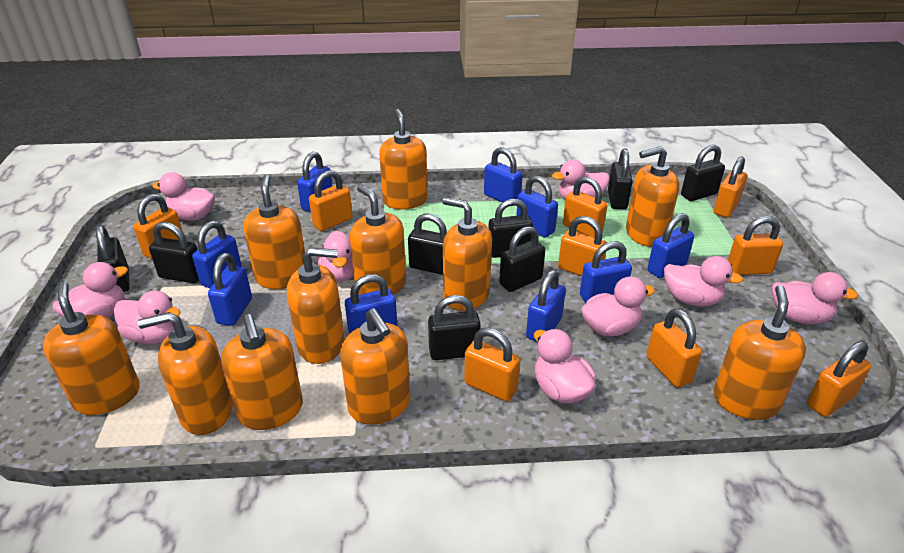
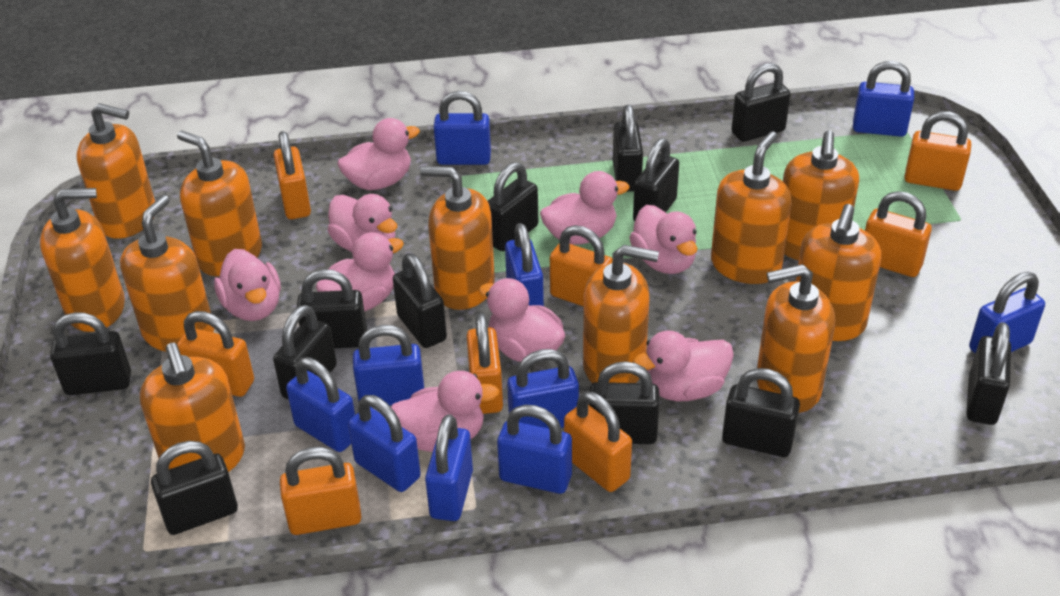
black padlock: [96,225,130,292] [149,222,199,283] [408,213,447,275] [428,295,481,360] [488,199,533,258] [499,226,545,292] [608,148,633,209] [681,145,725,201] = 8 -> [50,312,131,395] [151,441,238,535] [273,305,337,400] [297,269,367,348] [393,253,447,348] [488,162,538,251] [589,361,660,444] [613,105,643,192] [633,138,679,221] [722,368,800,457] [731,63,790,142] [966,322,1011,425] = 12
blue padlock: [192,221,242,289] [208,253,252,326] [297,152,332,212] [345,274,398,334] [484,147,523,203] [516,175,558,238] [526,270,566,342] [580,241,632,303] [647,213,694,278] = 9 -> [286,357,355,452] [348,395,421,492] [353,325,424,408] [425,414,473,521] [434,91,491,165] [497,405,572,494] [505,223,544,306] [507,349,579,429] [853,61,914,137] [969,272,1045,354] = 10
orange padlock: [133,194,183,259] [309,170,352,231] [464,328,520,401] [558,216,607,276] [563,176,608,237] [647,309,702,387] [714,156,747,218] [728,216,783,275] [807,341,871,417] = 9 -> [177,311,254,397] [274,131,311,219] [280,447,362,535] [467,313,503,414] [550,225,612,307] [564,392,632,492] [865,191,932,277] [904,111,972,191] = 8

